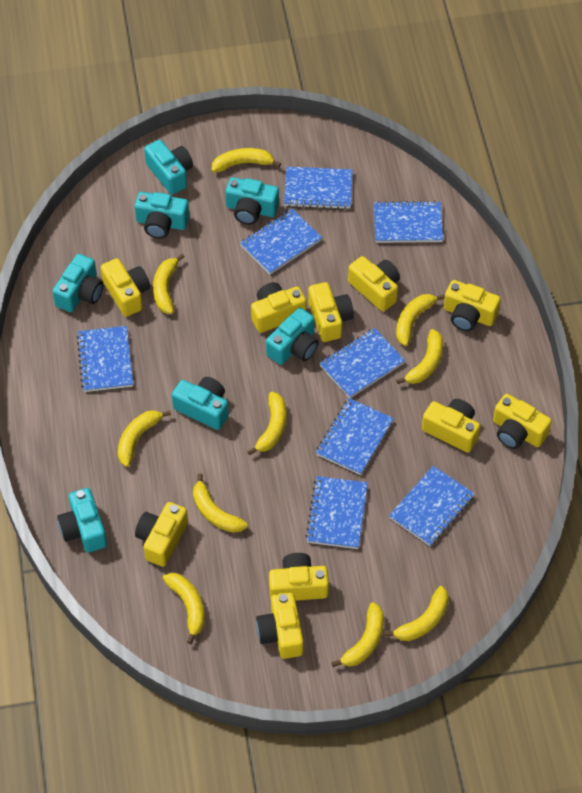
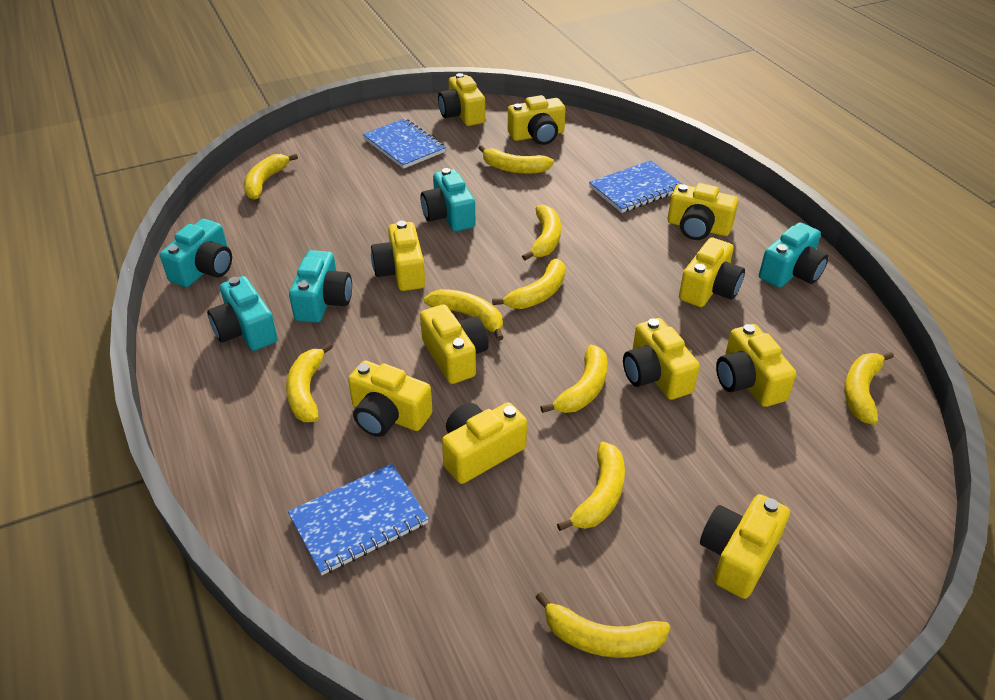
blue notebook: [77,326,133,392] [240,209,322,275] [284,167,353,209] [305,476,368,549] [316,398,394,475] [319,328,405,398] [374,201,443,243] [389,466,474,546] = 8 -> [288,464,429,575] [363,118,446,169] [589,160,684,213] = 3
turquoise camera: [52,254,104,312] [57,488,107,553] [135,192,189,239] [144,140,193,195] [172,377,229,430] [226,177,279,225] [266,308,319,365] = 7 -> [160,219,232,287] [207,276,278,351] [289,250,352,323] [420,168,476,232] [759,222,828,288] = 5
yellow camera: [101,258,150,317] [135,502,188,567] [251,282,306,333] [256,592,304,659] [269,553,329,601] [308,282,354,342] [348,256,400,312] [422,399,480,453] [444,280,501,331] [493,394,552,449] = 10 -> [348,361,433,437] [371,221,425,291] [420,304,489,384] [438,73,485,126] [442,402,527,484] [508,95,566,145] [623,318,700,400] [668,183,739,240] [679,237,745,307] [700,494,790,599] [716,324,796,407] = 11

